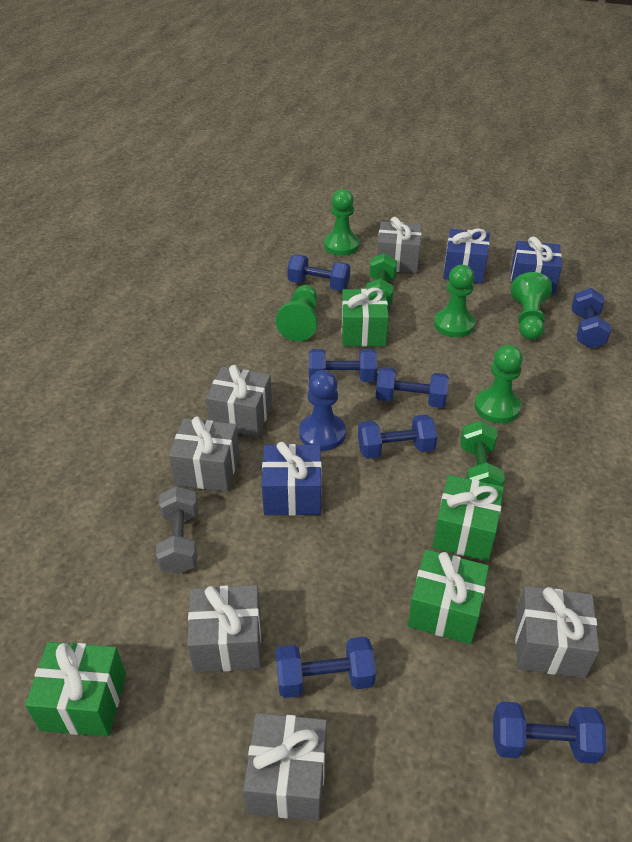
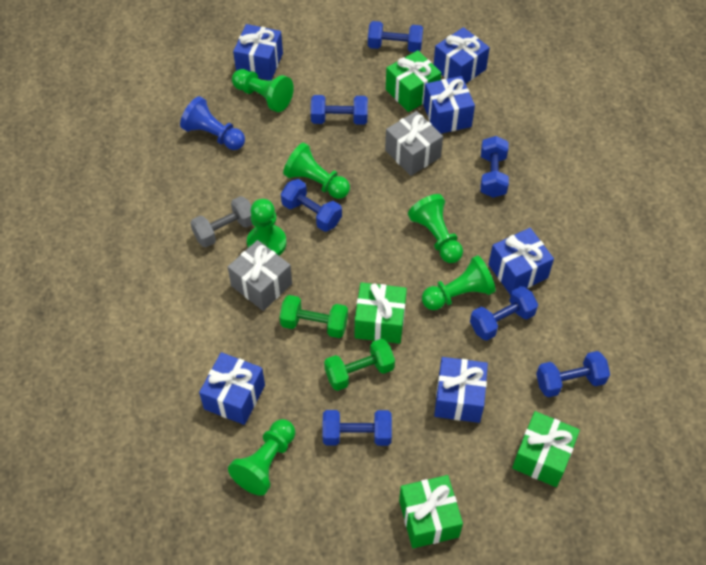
blue gift: [262,442,322,516] [443,228,490,283] [511,237,562,295] = 3 -> [199,352,265,425] [233,24,283,80] [423,76,475,134] [434,27,490,84] [434,357,488,423] [488,228,554,295] = 6
green pawn: [276,285,318,341] [324,189,359,256] [434,265,475,338] [475,345,523,423] [511,272,552,340] = 5 -> [228,419,295,496] [232,69,294,112] [247,199,286,256] [283,143,350,199] [408,194,463,263] [422,255,496,310] = 6
grey gift: [169,416,239,492] [187,585,261,672] [206,365,272,437] [243,713,327,821] [377,217,422,273] [515,586,599,678] = 6 -> [228,240,292,311] [385,111,443,176] = 2

